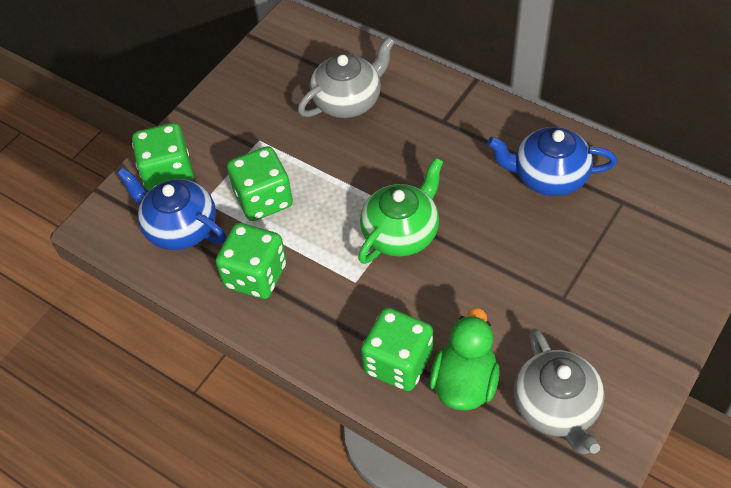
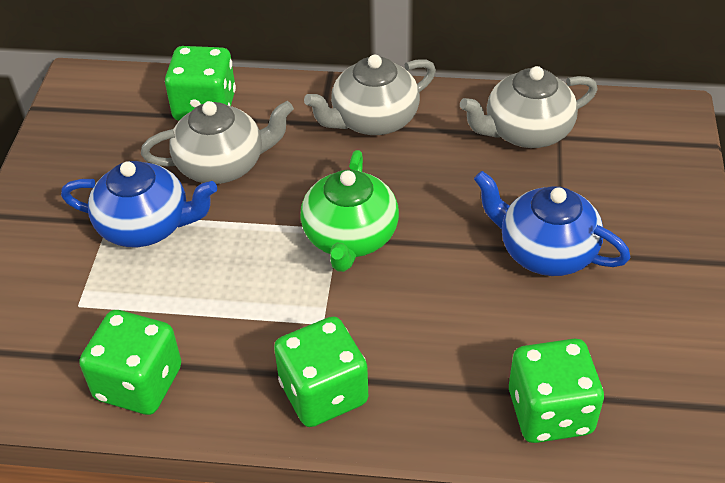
green duck: [430,308,500,411] = 1 -> none = 0
grey teapot: [298,37,395,118] [514,328,605,454] = 2 -> [141,101,294,184] [304,55,436,135] [460,66,598,148] = 3

